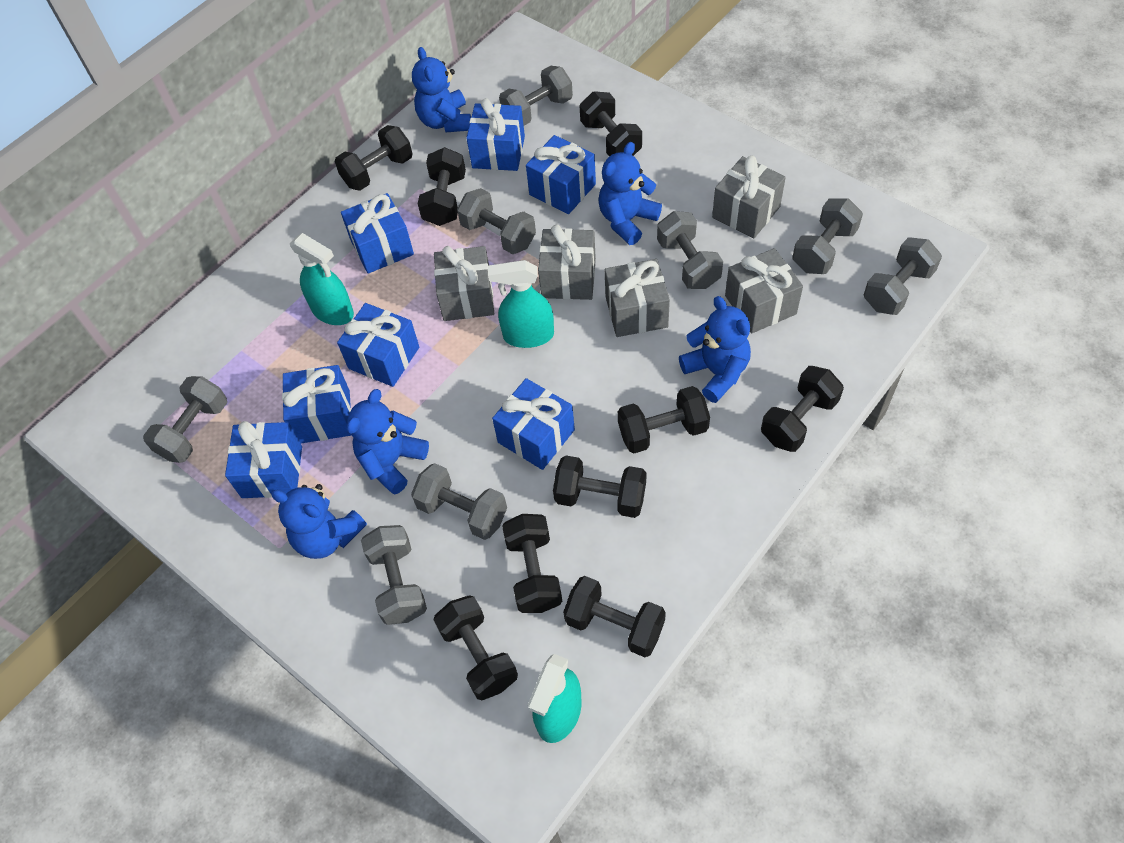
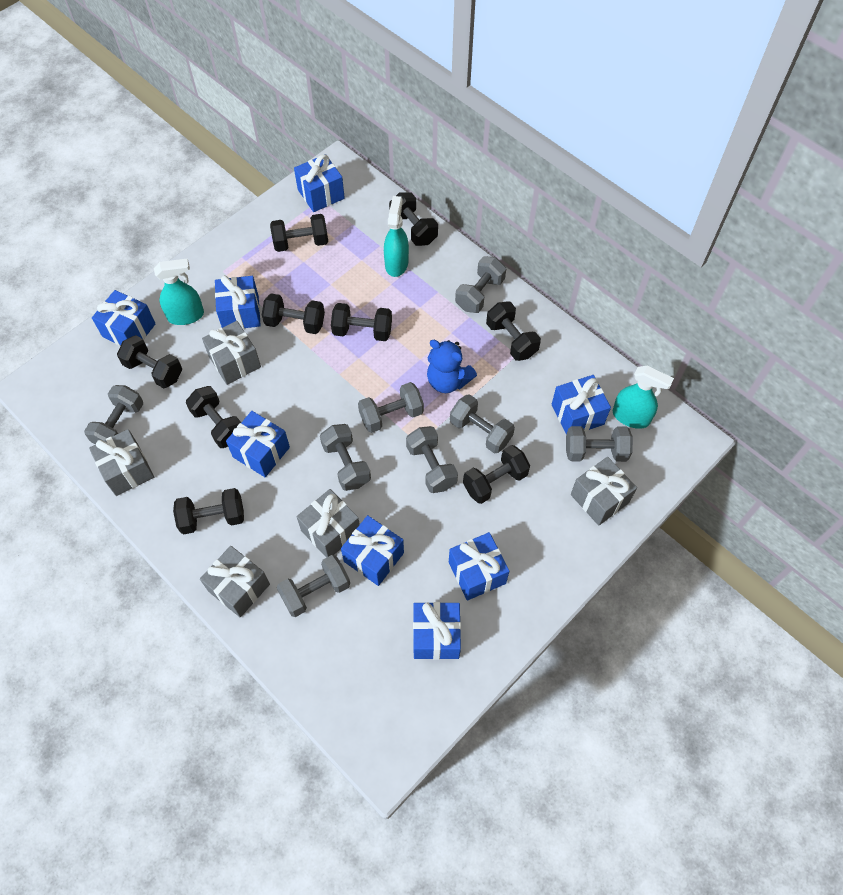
blue gift: [225,421,302,498] [282,365,351,443] [337,303,419,387] [341,193,414,274] [467,98,525,171] [492,378,575,470] [526,135,596,214] = 7 -> [92,290,156,346] [215,275,261,329] [226,411,290,477] [294,154,345,212] [341,515,404,586] [413,602,461,660] [449,532,509,601] [552,375,611,435] = 8
blue teddy bear: [271,484,367,559] [346,389,429,495] [412,47,471,132] [598,142,662,245] [679,296,751,403] = 5 -> [427,340,477,393] = 1

